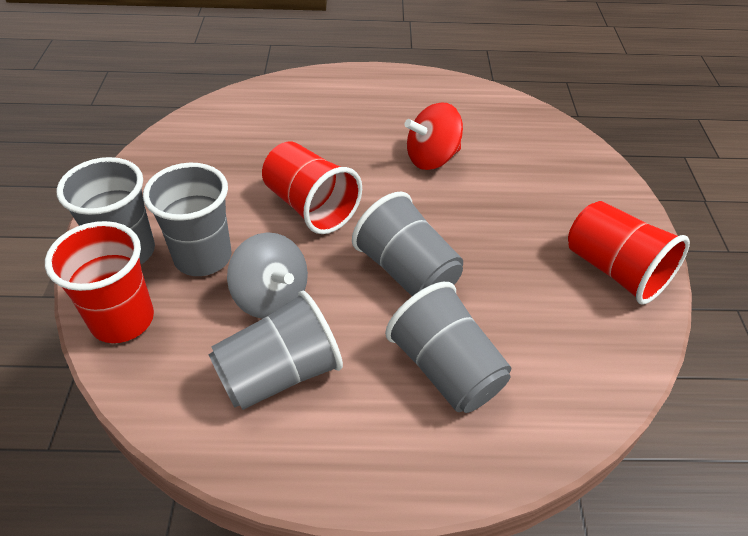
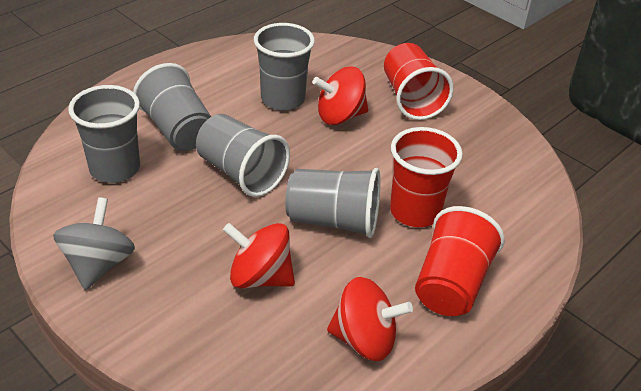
red spinning top: [404,103,463,170] = 1 -> [223,223,295,289] [312,67,368,125] [327,277,413,361] = 3

